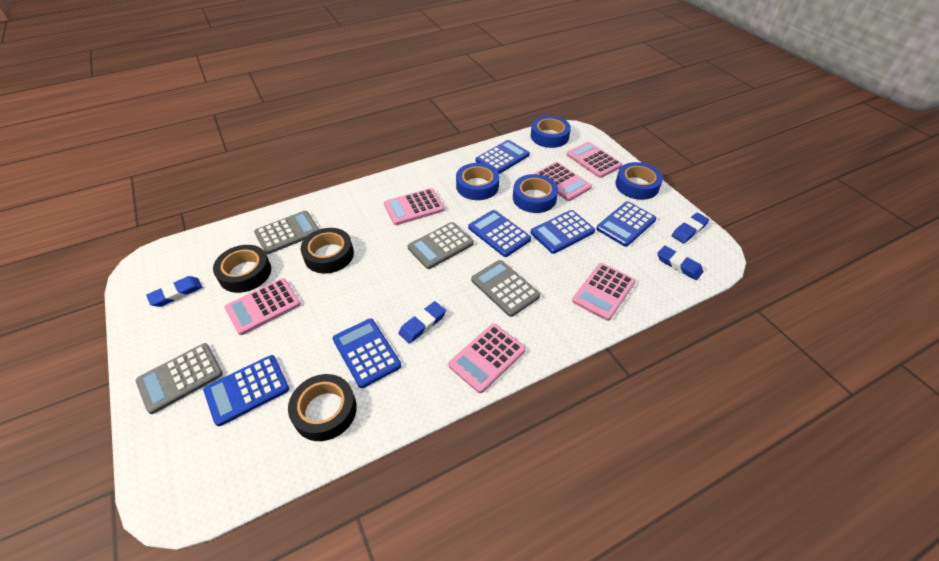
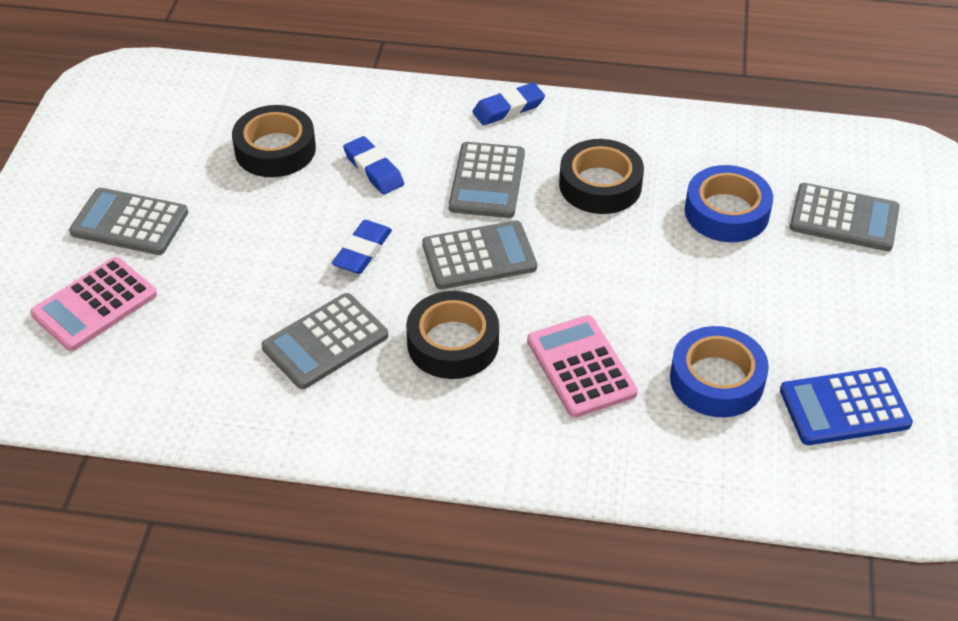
blue calculator: [203,355,289,426] [333,318,401,388] [468,210,531,257] [475,140,530,174] [530,210,595,254] [596,201,657,247] = 6 -> [780,367,913,445] = 1
blue eraser: [146,276,202,307] [399,301,446,344] [657,245,703,280] [672,213,709,244] = 4 -> [332,220,392,274] [343,136,404,195] [472,82,545,125] = 3
blue tape: [456,163,499,200] [513,174,558,213] [531,116,571,148] [616,162,663,200] = 4 -> [670,326,769,417] [685,165,773,242] = 2
grey calculator: [136,343,223,414] [254,211,319,254] [408,222,474,269] [471,260,540,317] = 4 -> [69,188,188,255] [261,293,388,389] [422,220,537,289] [449,142,525,218] [790,183,900,251] = 5
pink calculator: [224,278,301,335] [384,188,444,225] [448,324,526,393] [534,162,592,201] [567,142,622,178] [572,263,636,321] = 6 -> [30,257,157,351] [527,315,638,418] = 2

